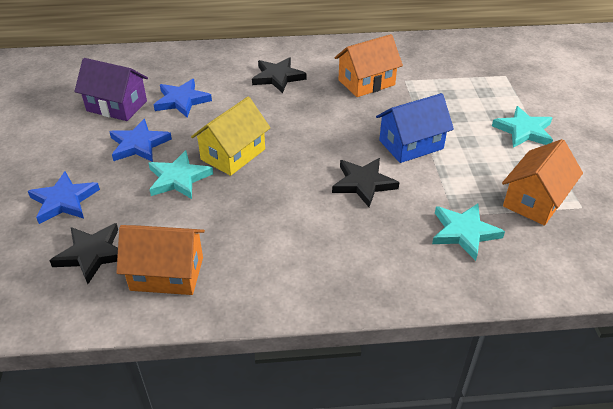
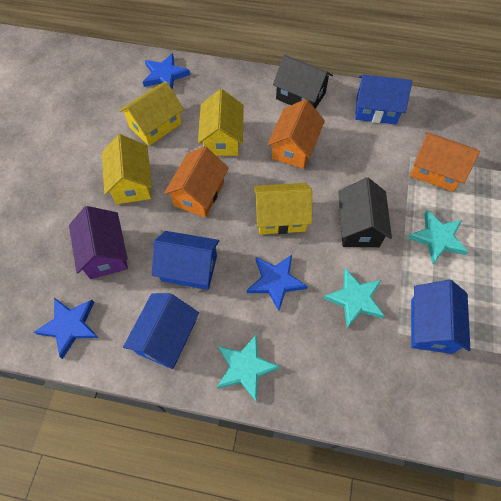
black house: none = 0 -> [273,55,333,109] [338,178,392,247] = 2
black star: [49,223,118,284] [252,57,306,93] [332,158,399,207] = 3 -> none = 0
blue house: [376,93,454,163] = 1 -> [123,293,199,369] [152,231,219,290] [355,74,412,124] [411,280,470,354] = 4
yellow house: [191,97,270,176] = 1 -> [102,134,152,204] [119,81,184,146] [198,89,244,156] [254,183,312,235] = 4

